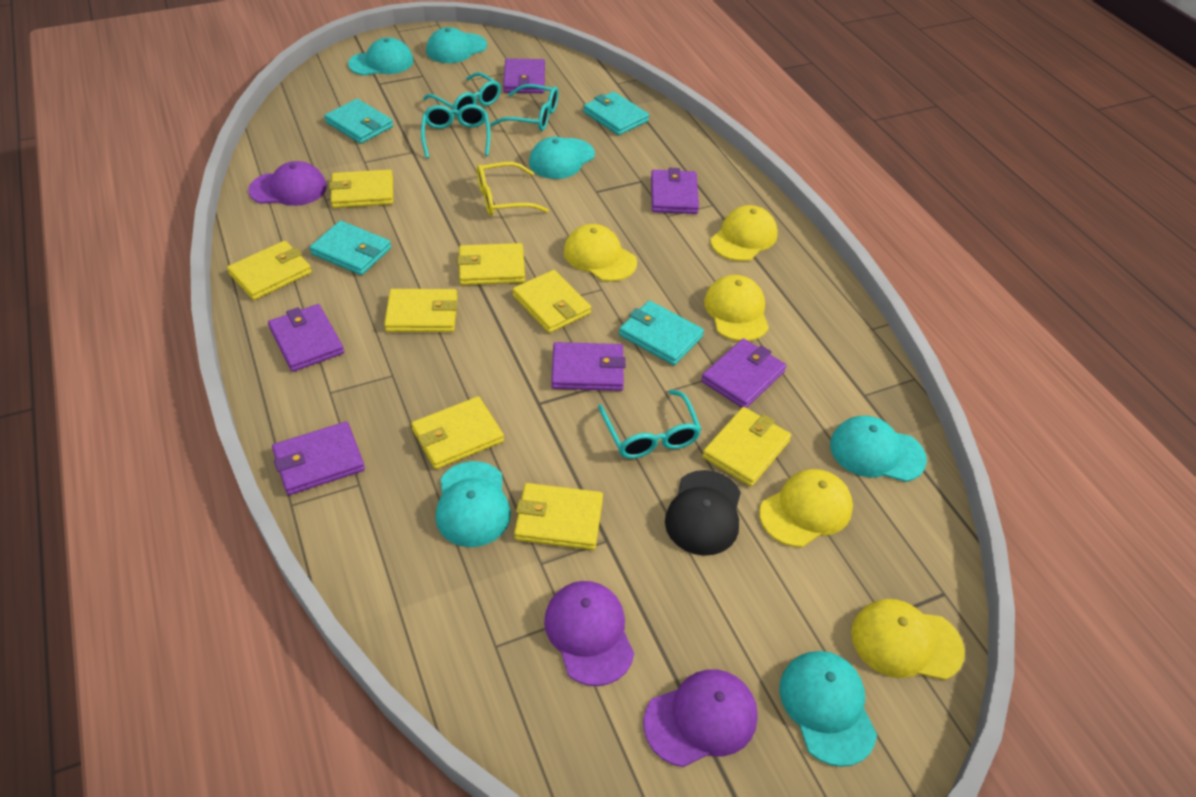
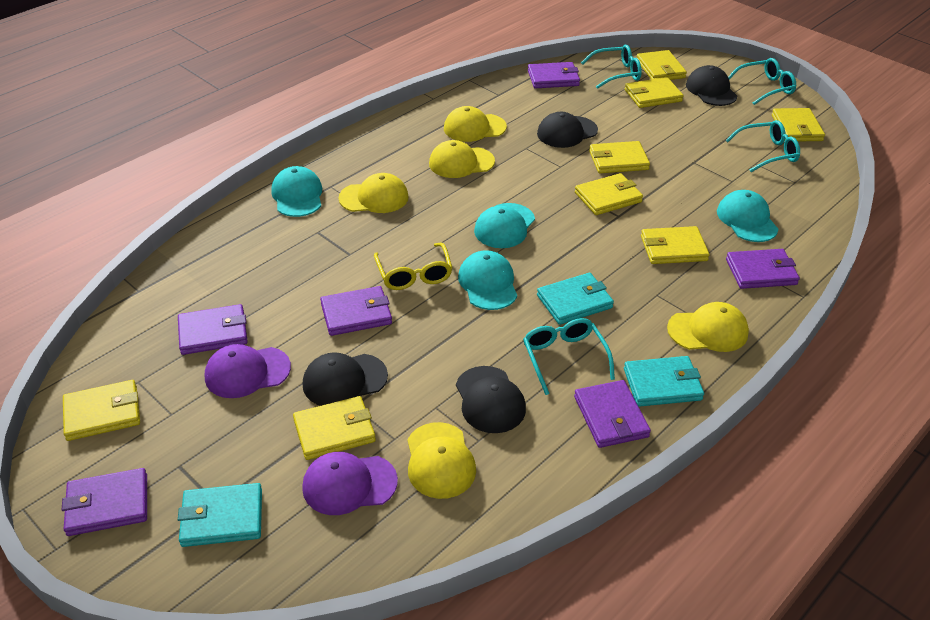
black cap: [665,470,741,556] = 1 -> [303,352,388,406] [456,366,526,433] [537,112,598,148] [686,65,737,106] = 4
purple cap: [248,161,327,206] [544,581,634,686] [643,670,758,767] = 3 -> [205,344,291,398] [302,452,398,515] = 2
turquoise cap: [348,37,414,76] [426,27,487,63] [436,461,511,547] [529,137,595,179] [779,651,877,767] [830,416,927,482] = 6 -> [271,166,322,217] [458,250,517,310] [474,203,535,248] [717,190,778,242] = 4
turquoise wallet: [310,221,391,275] [324,99,393,144] [583,91,649,135] [619,301,704,365] = 4 -> [178,483,262,547] [537,273,614,325] [624,356,704,407] = 3

